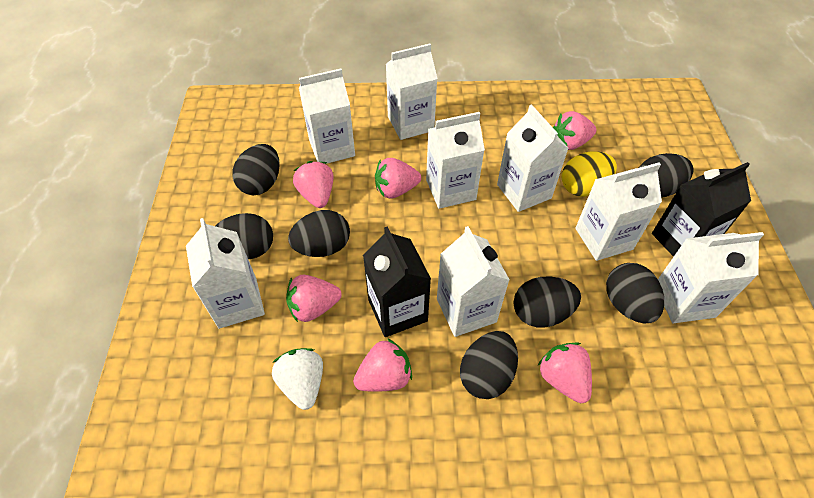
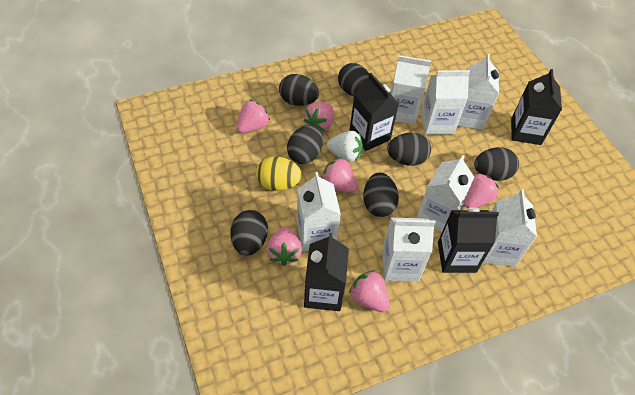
black carton: [363,226,431,337] [652,162,751,257] = 2 -> [304,233,349,311] [349,73,399,151] [438,207,499,273] [511,69,562,145] = 4
white carton: [186,218,265,329] [299,68,355,164] [386,43,438,140] [426,112,485,209] [437,226,510,337] [497,104,569,212] [575,163,662,261] [658,232,764,323] = 8 -> [297,172,341,251] [382,218,436,281] [391,55,431,125] [417,155,474,232] [421,70,470,135] [458,54,499,130] [483,189,537,267] = 7

